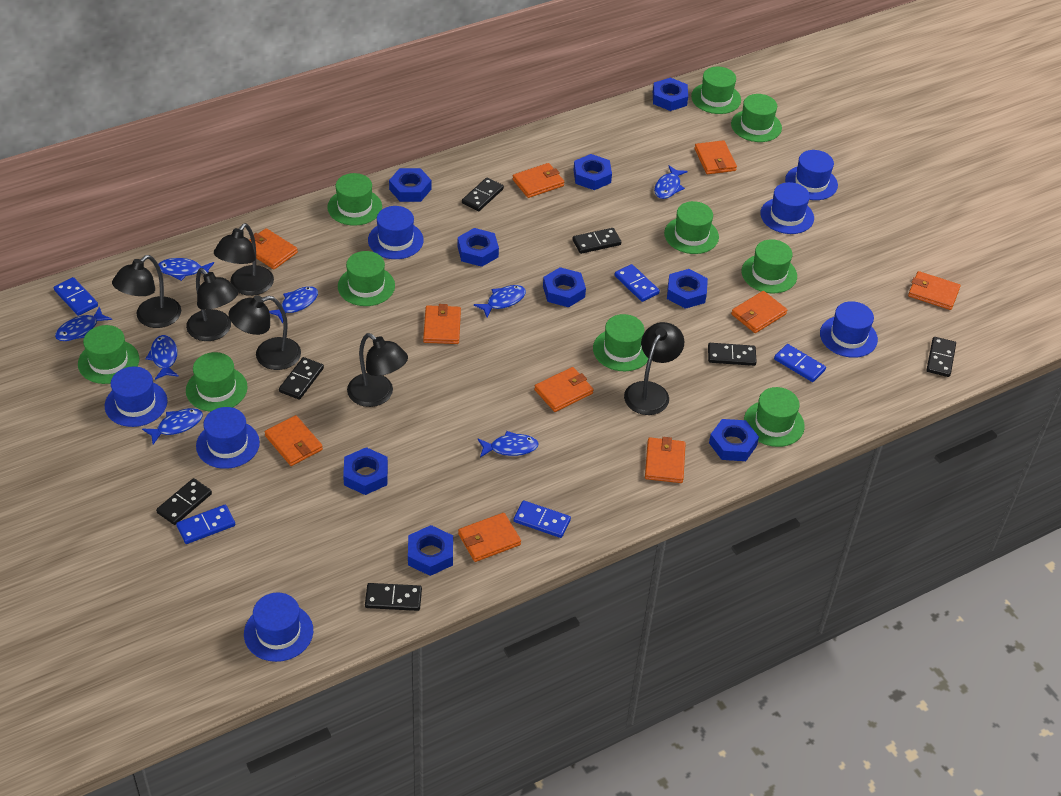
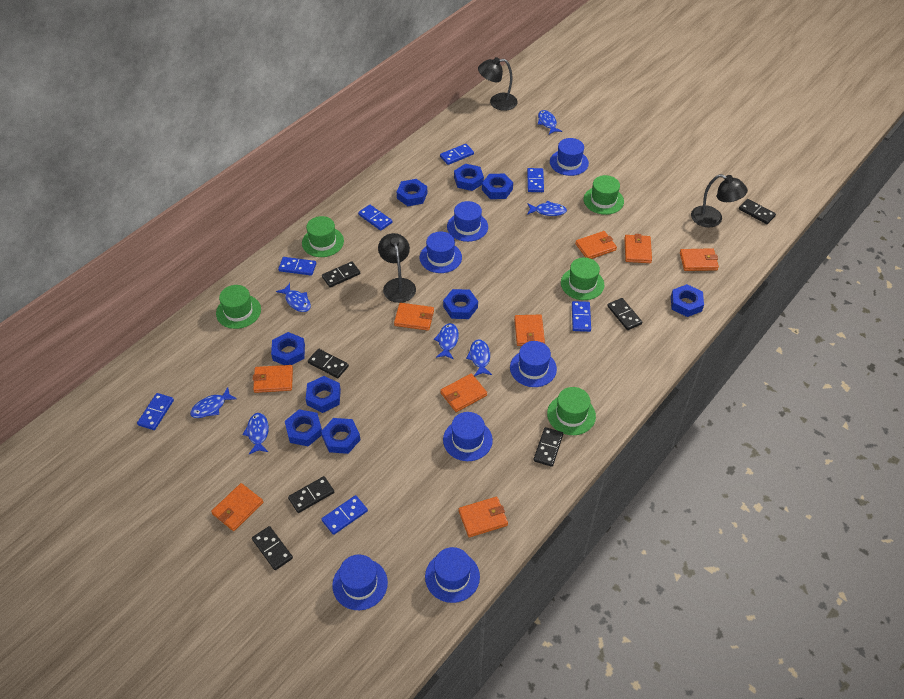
black lamp: [112,255,181,328] [186,268,238,341] [214,223,274,296] [228,295,301,370] [347,333,408,407] [624,322,684,415] = 6 -> [378,233,416,303] [478,57,518,111] [691,174,748,227] = 3
blue domino: [54,277,98,316] [176,505,236,544] [513,500,571,538] [615,264,660,302] [774,344,826,382] = 5 -> [137,393,174,430] [278,257,316,276] [322,495,368,535] [358,205,392,231] [440,144,474,165] [527,168,544,192] [572,301,591,332] = 7
blue fish: [55,306,112,341] [142,408,203,444] [145,335,179,380] [158,258,214,281] [269,286,318,324] [474,285,526,317] [478,431,539,458] [654,165,688,199] = 8 -> [190,387,237,418] [242,413,269,454] [276,283,311,312] [434,323,459,359] [466,339,492,376] [527,201,567,216] [538,110,562,134] = 7
green hat: [78,325,139,384] [186,352,248,412] [327,173,382,226] [338,251,395,306] [593,314,648,371] [664,201,719,254] [691,67,741,114] [731,94,782,142] [742,239,797,293] [744,387,805,447] = 10 -> [216,285,261,329] [302,216,344,257] [547,387,596,435] [561,257,604,300] [584,175,624,215] = 5
orange wallet: [250,228,298,269] [265,415,323,466] [423,304,461,344] [458,513,521,562] [513,163,564,198] [534,367,594,412] [645,437,686,483] [694,140,737,174] [731,291,787,333] [908,271,961,310] = 10 -> [211,483,263,531] [252,365,293,393] [394,303,434,331] [440,373,487,412] [459,497,508,537] [514,315,545,346] [575,231,617,259] [624,234,652,263] [680,248,719,271] = 9

